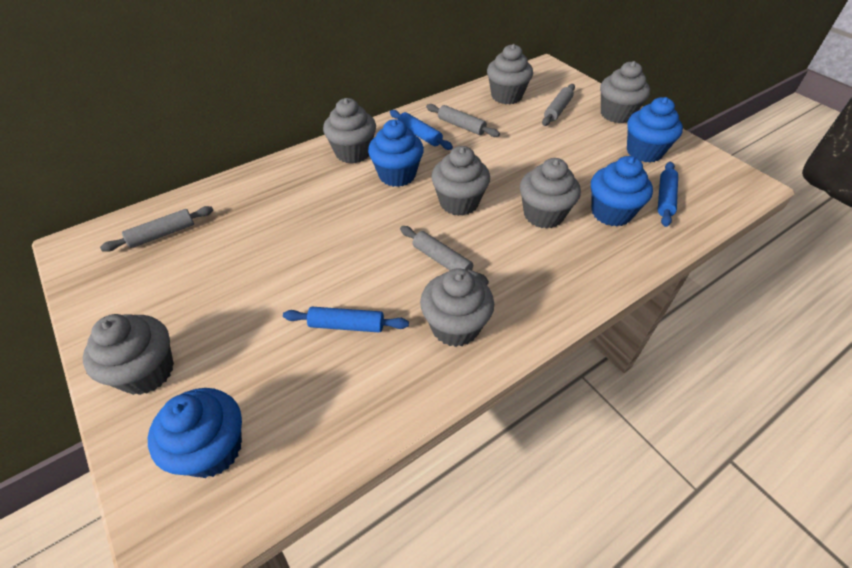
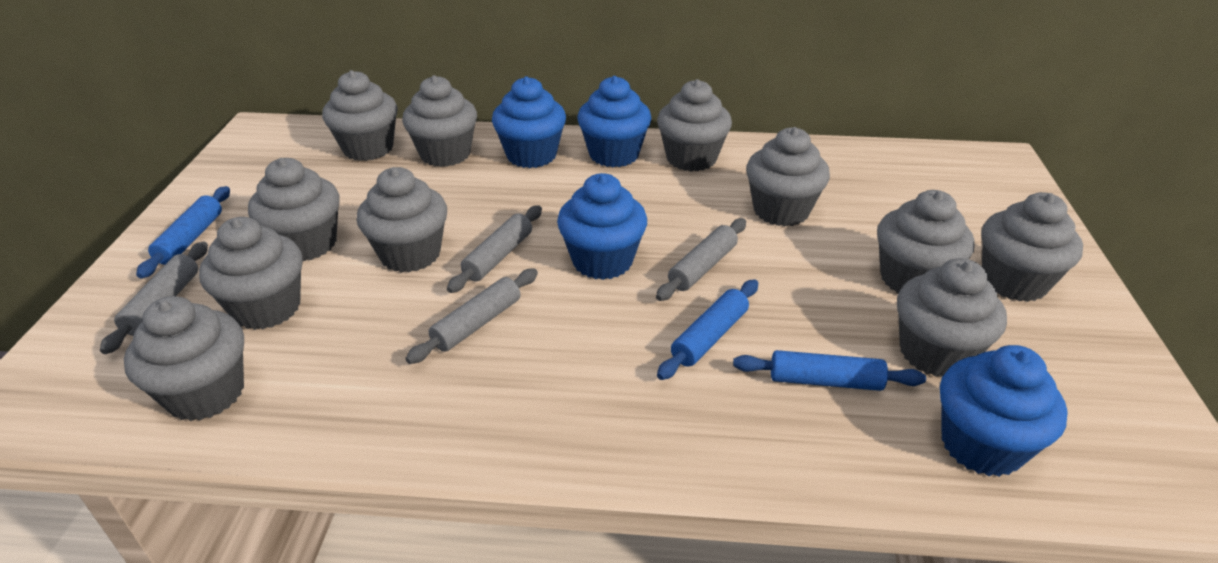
grey cupcake: [83,314,174,395] [323,98,376,163] [420,268,494,347] [431,146,490,216] [487,44,533,104] [520,158,581,229] [600,61,650,123] = 7 -> [124,296,244,421] [199,217,303,330] [248,158,340,262] [322,70,397,161] [357,167,447,273] [402,75,477,167] [657,79,732,171] [746,127,830,226] [877,190,975,293] [897,258,1007,377] [982,192,1083,302] = 11

